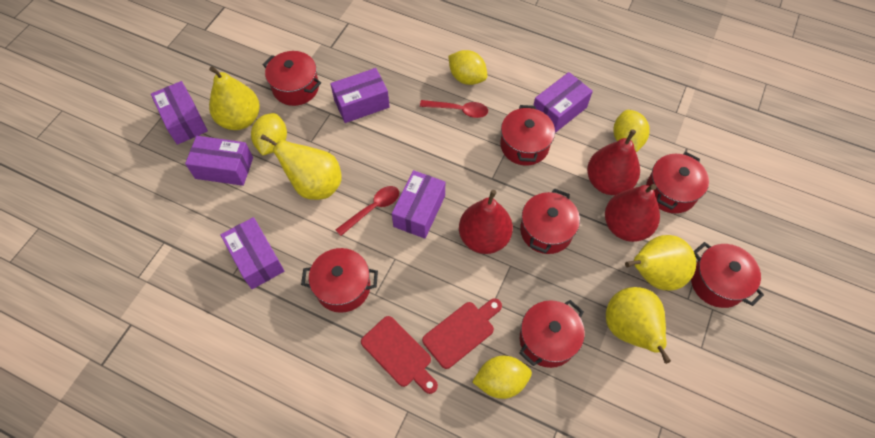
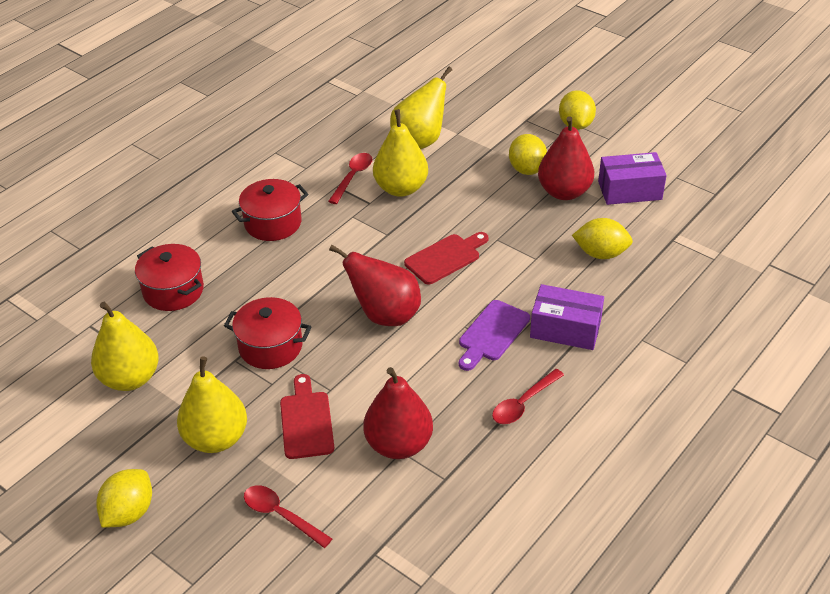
purple box: [151,81,208,145] [185,136,253,186] [220,217,284,289] [330,68,390,123] [392,170,445,239] [533,72,593,133] = 6 -> [530,284,604,350] [598,152,667,205] = 2
purple cutting board: none = 0 -> [459,300,530,371] = 1
red pot: [263,51,321,106] [301,248,378,313] [500,105,555,166] [519,300,585,368] [520,188,580,254] [646,152,709,213] [691,242,764,308] = 7 -> [135,244,204,311] [224,297,312,369] [232,179,308,241] = 3
red spoon: [335,186,399,236] [420,100,488,118] = 2 -> [244,485,332,548] [328,153,372,204] [492,369,564,424] = 3

